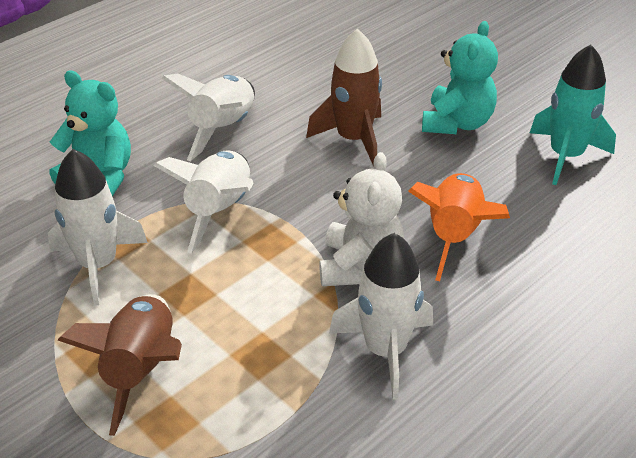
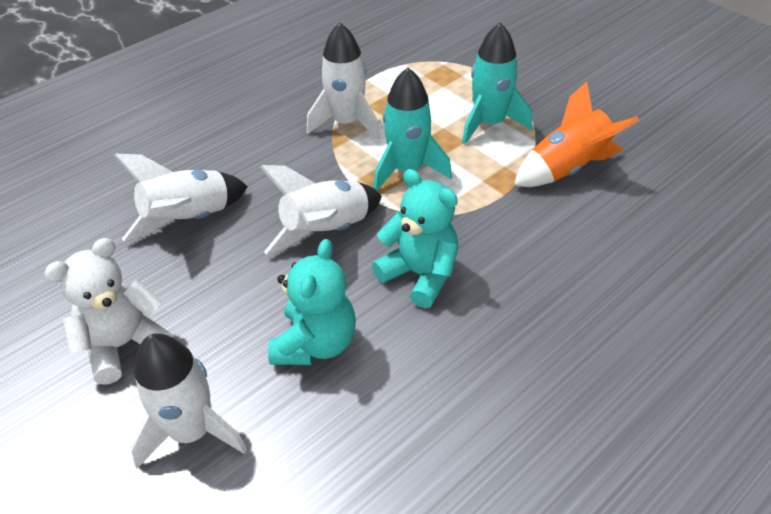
brown rocket: [58,294,182,436] [306,29,382,165] = 2 -> none = 0
turquoise rocket: [530,45,616,185] = 1 -> [374,68,452,190] [462,23,532,145] = 2

